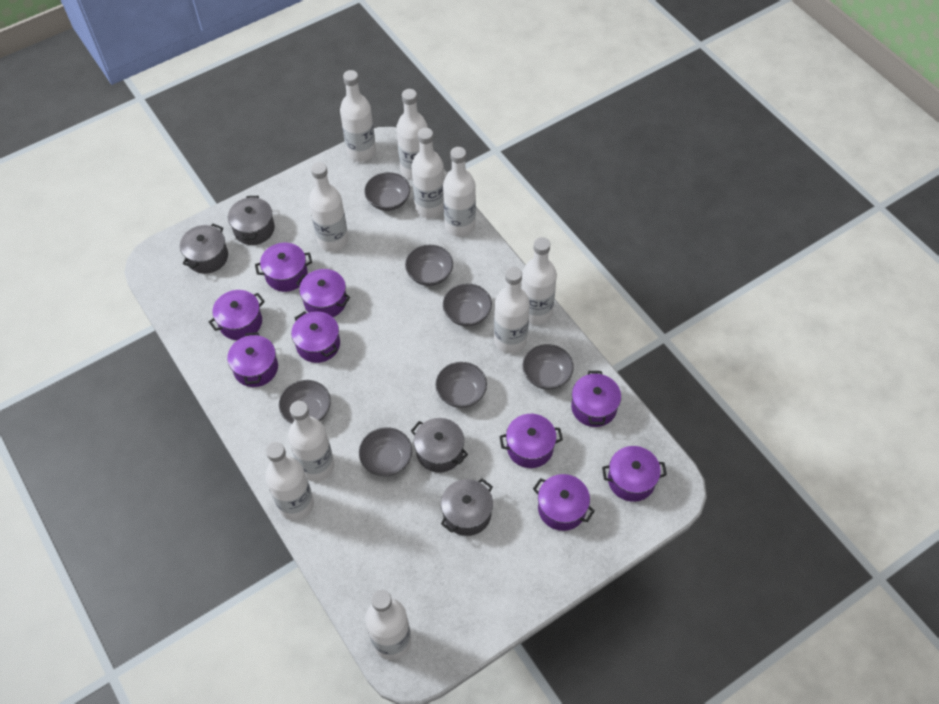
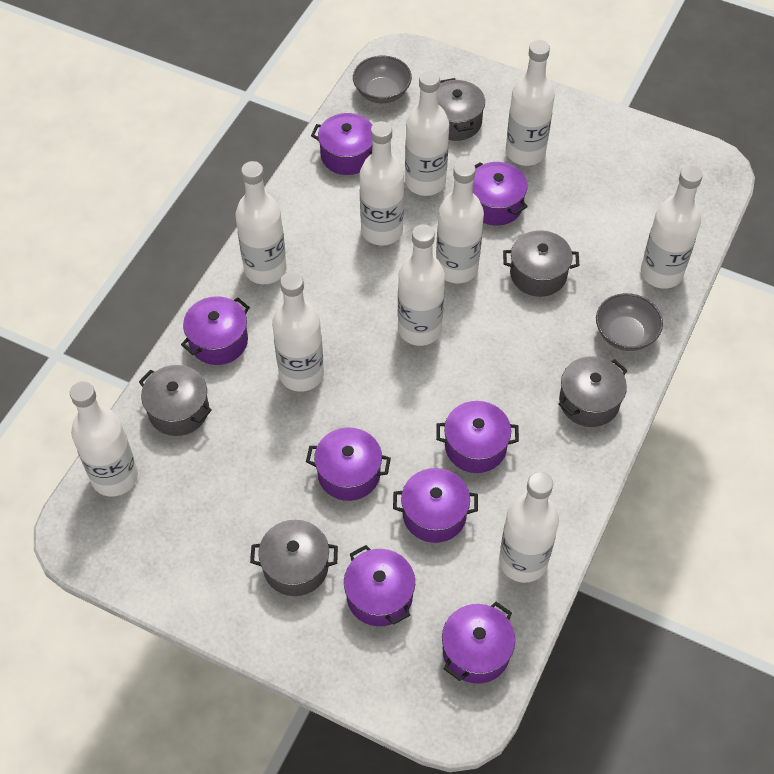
grey bowl: [279,380,331,424] [359,427,412,476] [364,172,410,211] [405,245,453,286] [435,362,487,408] [443,284,492,326] [523,344,574,390] = 7 -> [353,55,412,103] [596,293,663,351] = 2
grey pot: [180,224,228,274] [228,196,275,245] [411,418,468,473] [441,478,493,536] = 4 -> [139,365,212,436] [250,520,338,596] [438,78,485,141] [503,230,579,297] [558,356,628,427] = 5
purple pot: [209,290,265,340] [227,332,278,387] [255,243,312,292] [291,311,340,363] [296,269,350,317] [499,414,563,468] [533,474,595,531] [571,371,621,427] [602,446,667,502] = 9 -> [181,296,250,365] [306,427,391,501] [311,113,372,175] [344,545,415,626] [393,468,478,543] [436,401,519,473] [442,602,515,684] [473,162,528,226] = 8

